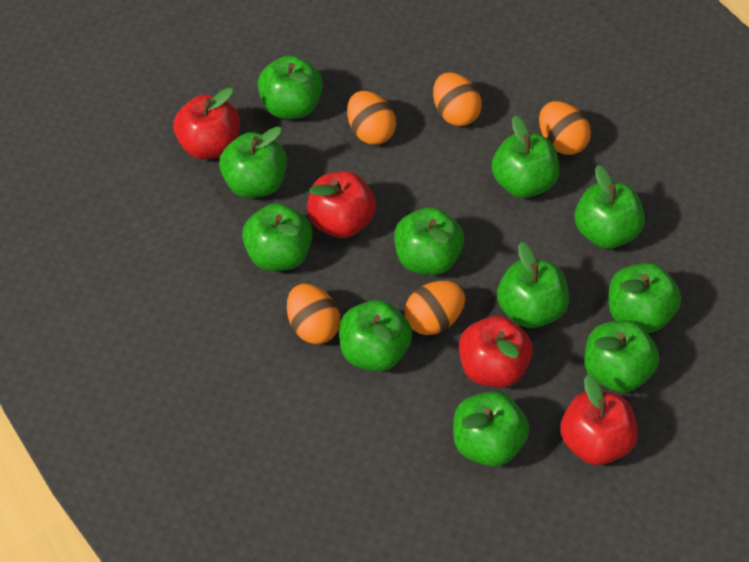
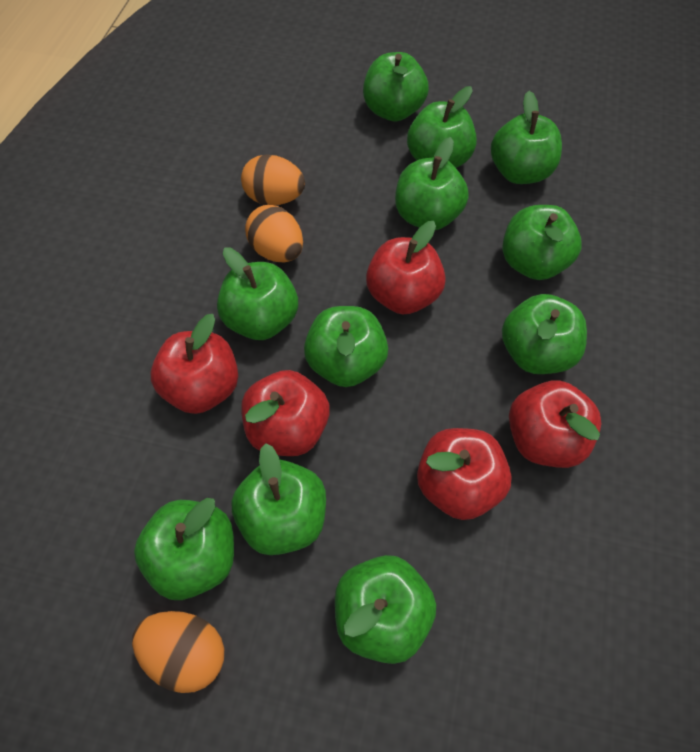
orange egg: [287,283,340,344] [347,91,396,145] [404,281,465,335] [433,72,482,126] [539,101,591,155] = 5 -> [132,611,224,693] [241,155,305,205] [245,205,303,262] = 3
red apple: [173,87,240,159] [307,171,376,238] [459,316,533,388] [561,375,638,465] = 4 -> [151,314,238,414] [241,370,330,456] [366,221,446,314] [417,428,512,520] [509,380,601,468] = 5

